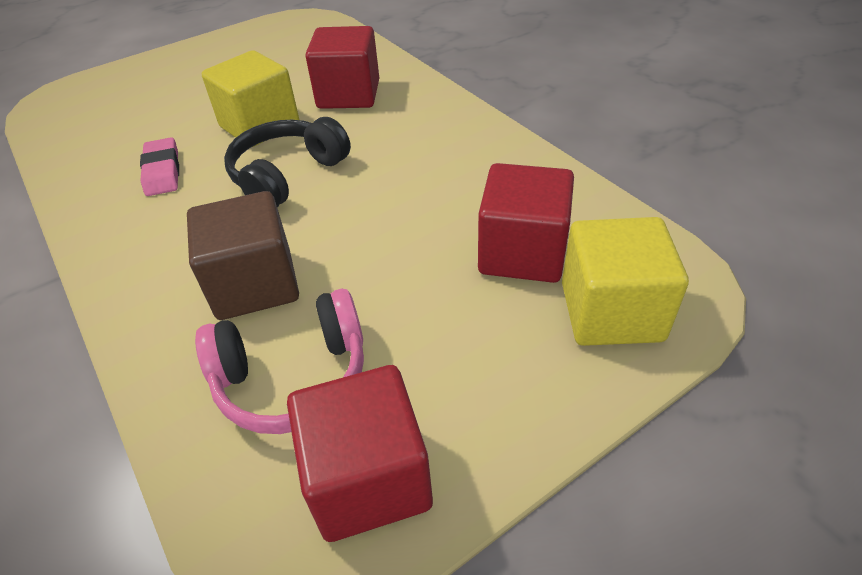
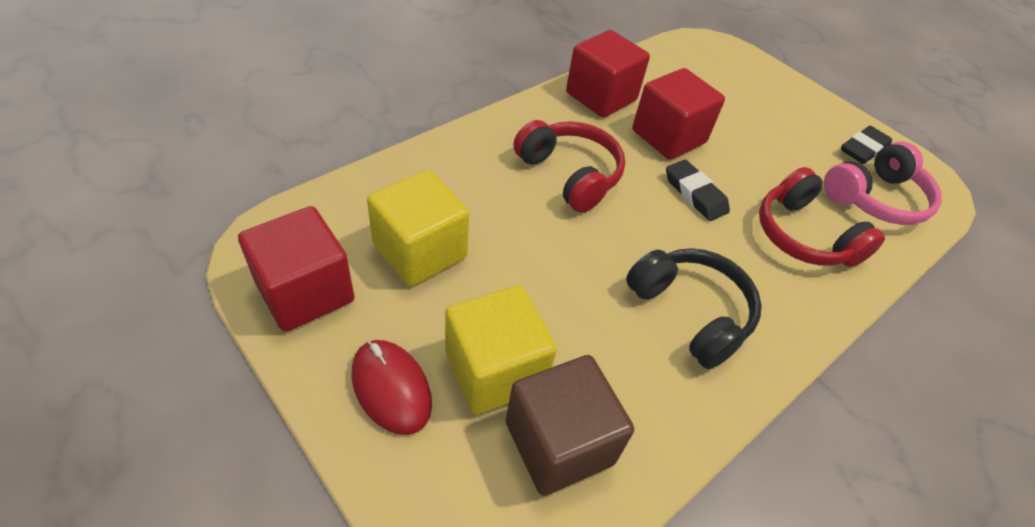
black eraser: none = 0 -> [666,160,730,221] [841,126,892,164] = 2
pink eraser: [140,137,179,196] = 1 -> none = 0
red headphones: none = 0 -> [513,120,625,213] [759,167,885,267] = 2
red mouse: none = 0 -> [352,340,432,435] = 1

